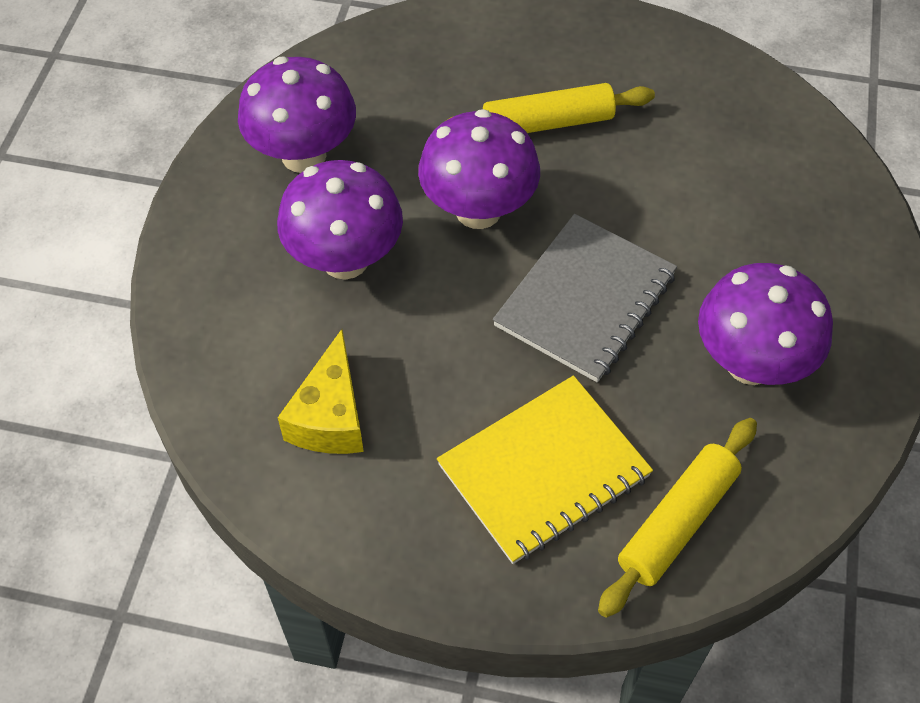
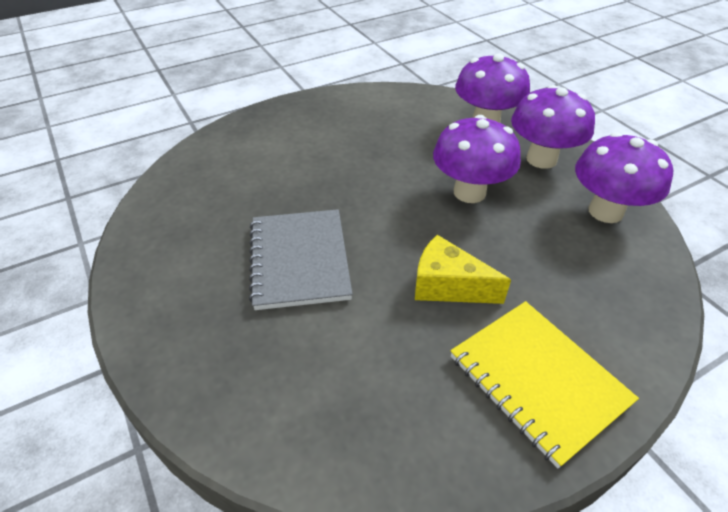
yellow rolling pin: [447,83,655,133] [598,418,757,618] = 2 -> none = 0

